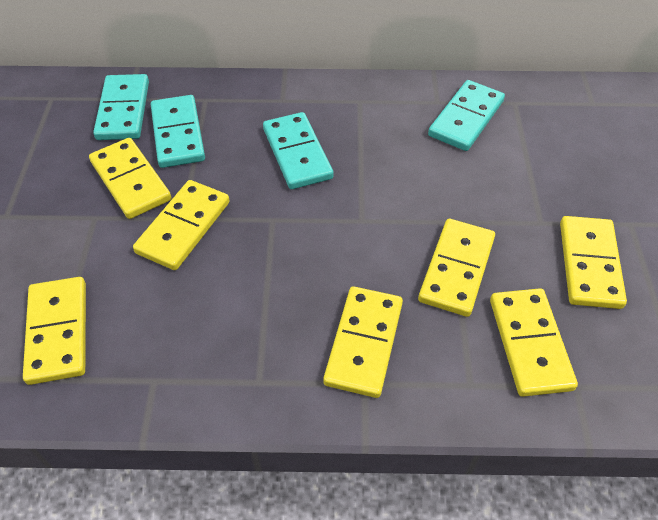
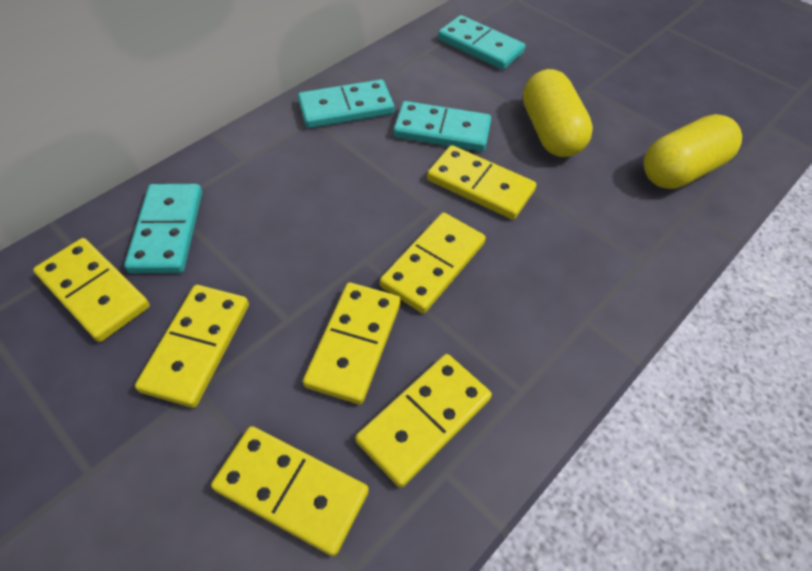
yellow capsule: none = 0 -> [523,69,593,157] [644,114,742,189] = 2

